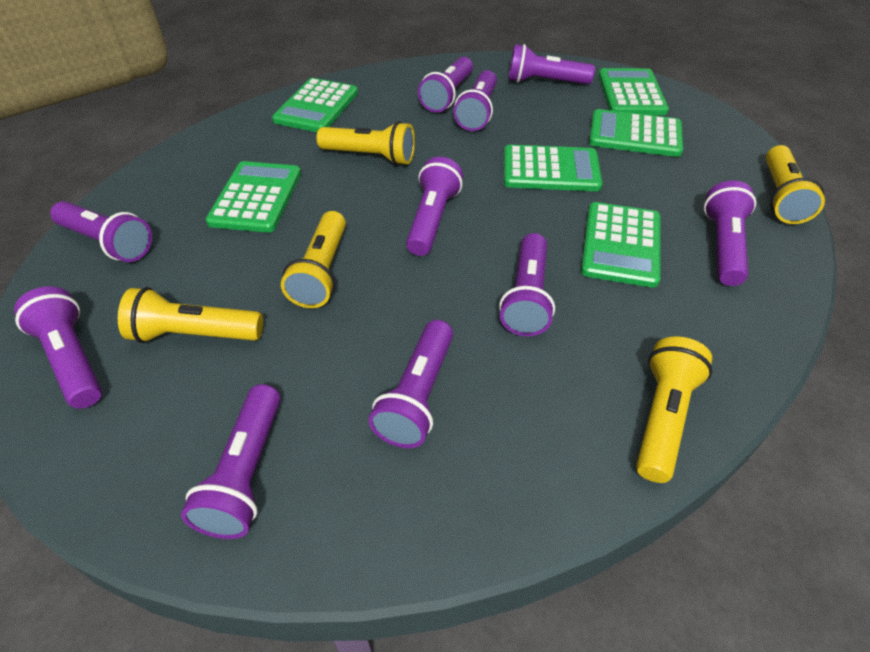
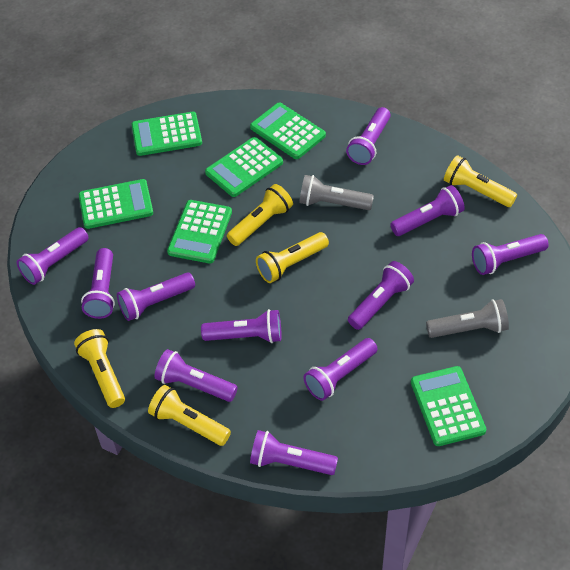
grey flashlight: none = 0 -> [299,175,374,210] [426,299,509,338] = 2
purple flashlight: [14,286,102,409] [51,201,152,262] [181,384,281,539] [368,320,453,448] [406,157,463,256] [418,57,473,112] [454,70,497,131] [499,233,555,336] [509,44,595,84] [704,180,756,286] = 10 -> [17,227,89,285] [81,248,115,319] [117,273,195,321] [154,349,238,402] [201,309,281,343] [250,430,338,475] [304,338,378,401] [346,107,391,165] [348,261,414,330] [390,185,465,236] [472,234,549,275] = 11

